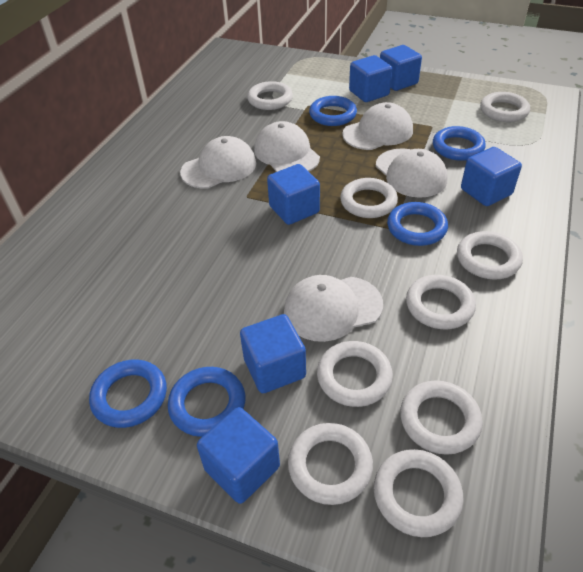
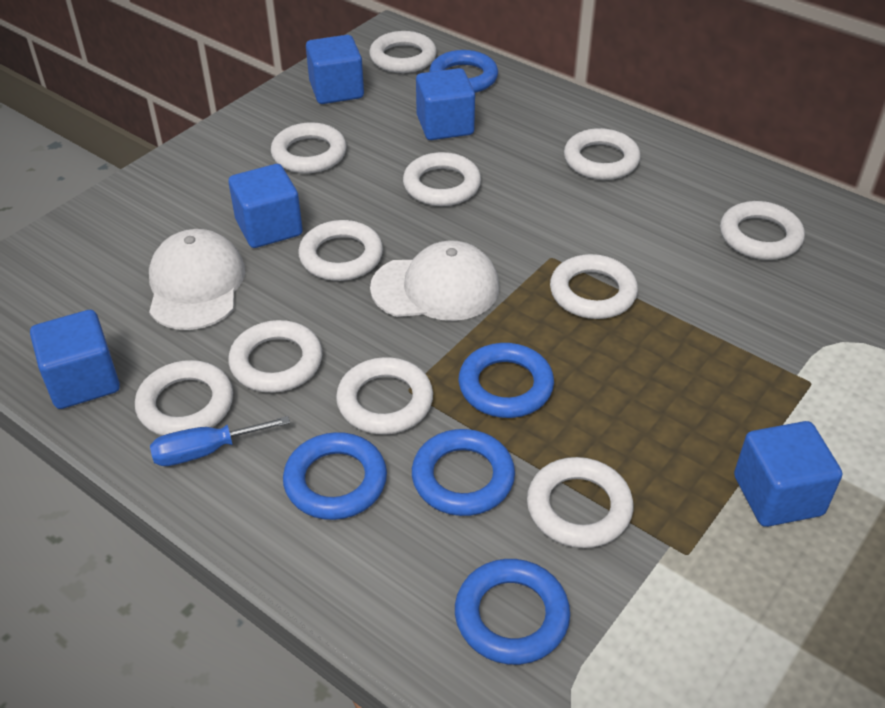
blue cube: [197,407,280,504] [240,314,306,393] [267,164,320,225] [349,55,392,102] [380,45,422,91] [461,147,522,206] = 6 -> [30,310,120,409] [229,164,303,248] [306,35,364,104] [416,68,475,140] [734,421,842,527] = 5
blue screwdriver: none = 0 -> [150,416,290,466] = 1
white cap: [180,136,256,188] [254,121,320,172] [284,275,383,342] [342,102,413,150] [376,148,447,198] = 5 -> [149,229,245,330] [370,240,499,321] = 2
white ring: [247,81,293,110] [288,423,373,505] [317,341,393,407] [340,178,398,218] [374,449,464,537] [400,380,483,455] [406,275,476,329] [457,231,523,280] [480,92,530,122] = 9 -> [135,360,233,436] [228,320,322,393] [271,122,346,173] [298,220,383,281] [336,357,433,435] [369,31,437,73] [403,152,481,206] [527,457,633,548] [550,254,638,319] [564,128,641,180] [720,201,805,260] = 11

